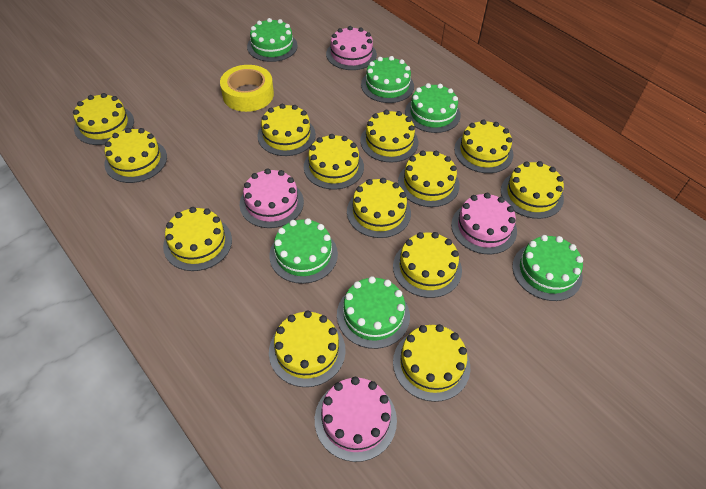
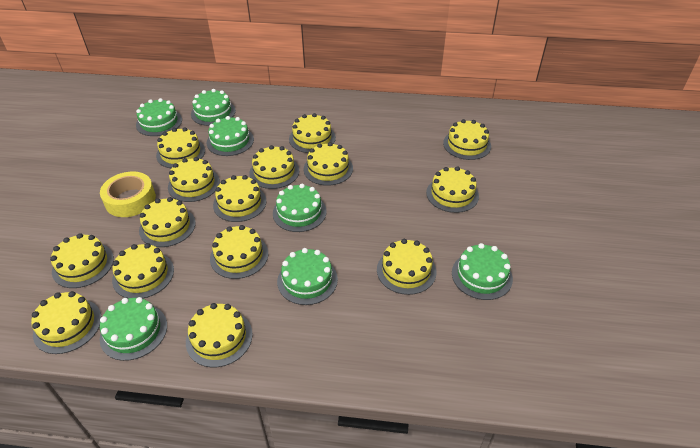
green cake: [247,18,298,62] [269,218,338,284] [337,276,410,349] [361,56,414,103] [405,83,461,133] [512,235,583,301] = 6 -> [100,297,167,361] [136,98,182,136] [191,89,236,126] [207,116,254,156] [273,184,327,232] [277,248,338,305] [452,243,513,300] = 7
pink cake: [240,168,304,228] [315,377,397,462] [326,26,377,70] [451,193,517,254] = 4 -> none = 0
yellow cake: [73,93,134,145] [104,128,167,183] [163,207,232,271] [258,104,316,156] [269,310,346,387] [304,134,364,189] [347,178,411,238] [360,110,418,163] [393,232,462,298] [393,324,470,402] [398,151,460,207] [454,120,513,173] [501,161,564,219] = 13 -> [31,291,102,354] [50,233,114,288] [112,243,174,299] [139,197,196,247] [156,127,205,168] [168,157,220,202] [186,303,253,368] [210,225,268,279] [213,175,267,222] [249,145,299,189] [289,113,336,153] [303,142,353,186] [377,239,436,295] [426,166,479,213] [443,119,491,160] = 15

